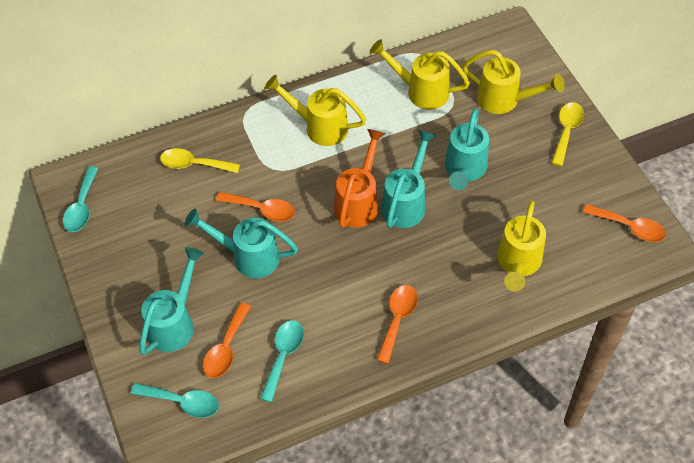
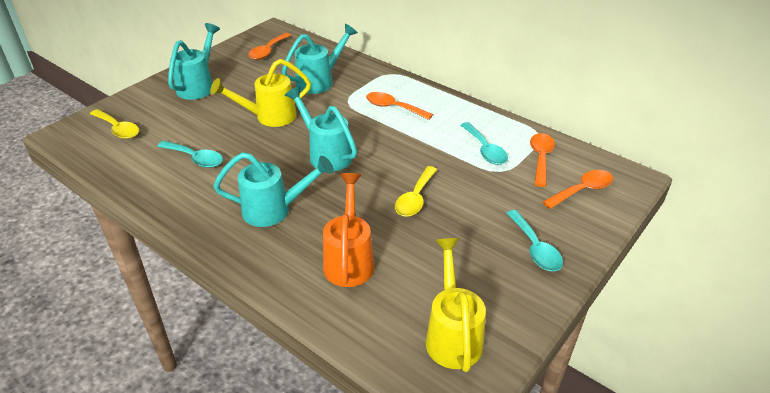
yellow watering can: [264,75,366,146] [370,39,470,110] [462,50,565,114] [497,200,546,292] = 4 -> [210,59,311,127] [426,238,486,372] = 2

